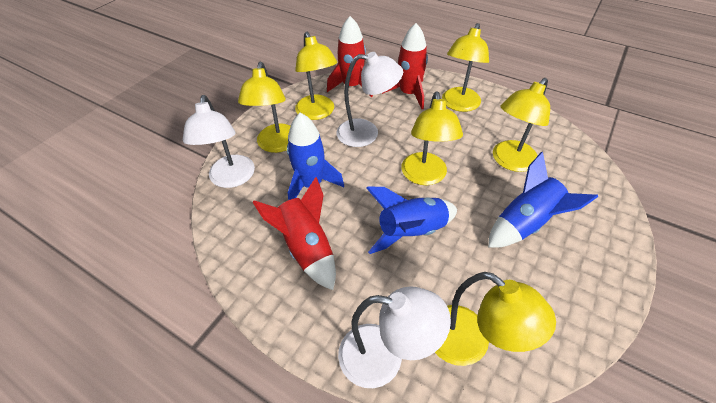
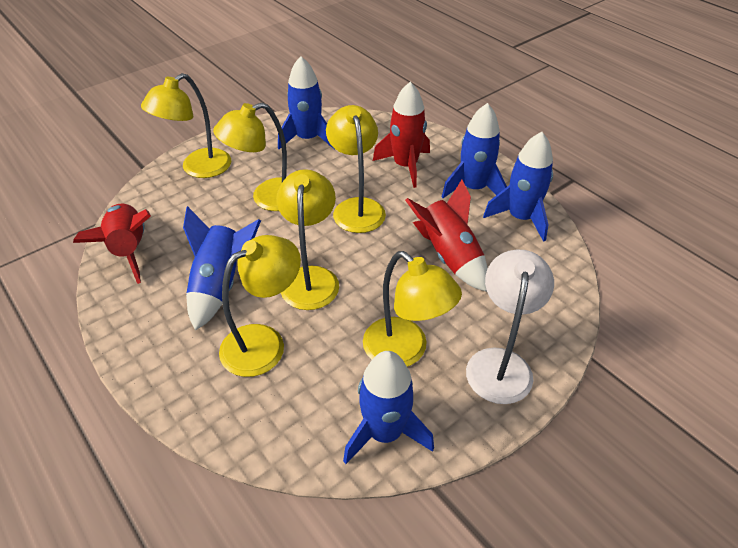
blue rocket: [287,113,344,200] [366,186,457,254] [488,152,598,248] = 3 -> [183,206,261,331] [278,56,334,149] [343,351,434,464] [442,103,507,198] [483,132,553,242] = 5
white lamp: [183,95,255,188] [336,52,403,147] [338,287,451,388] = 3 -> [466,250,554,404] = 1

